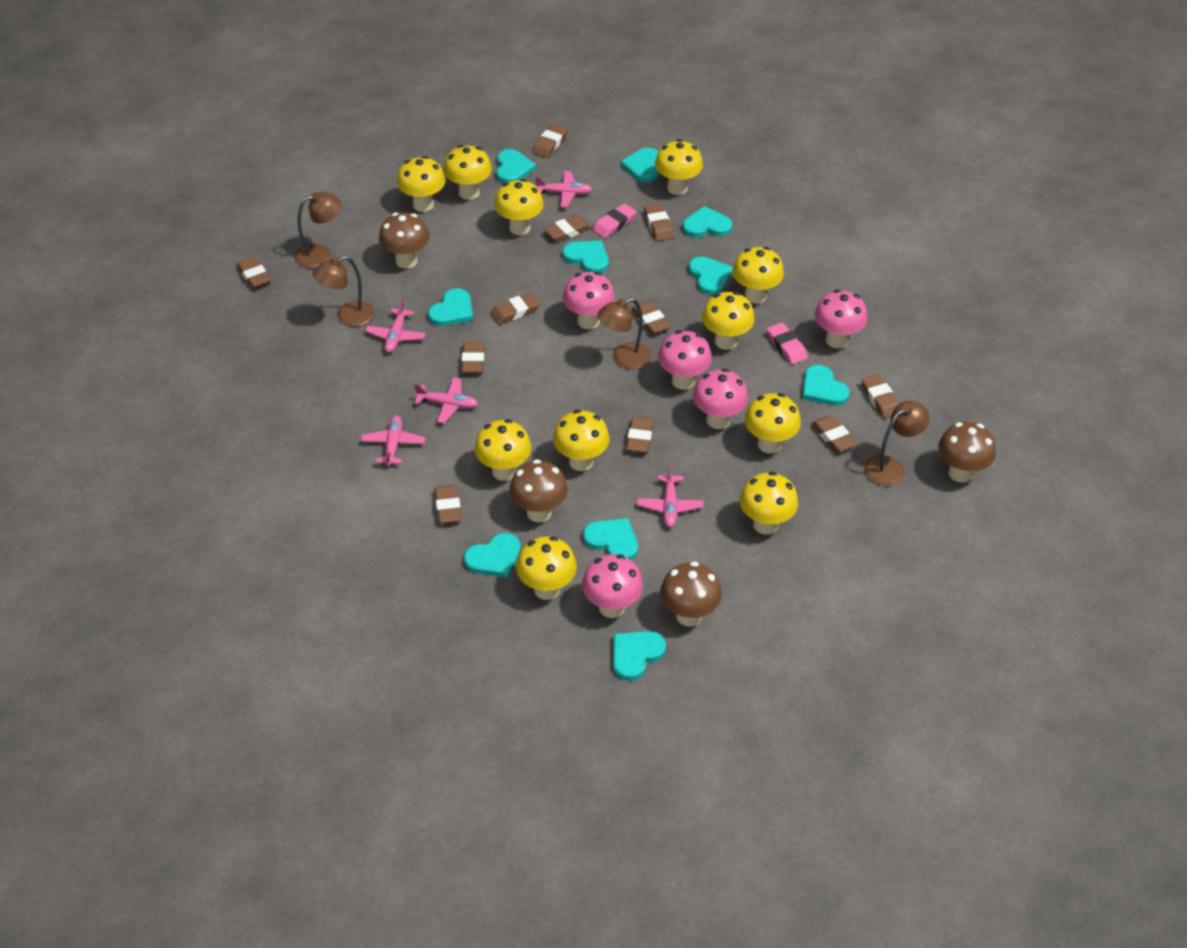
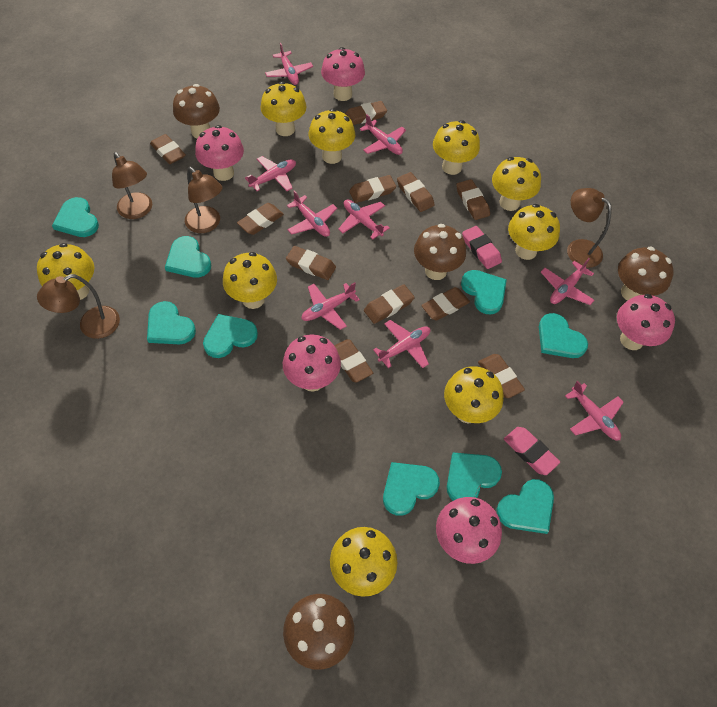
pink plane: [361,415,426,466] [365,299,426,353] [414,377,478,423] [535,171,593,207] [637,465,703,527] = 5 -> [245,156,296,191] [265,43,313,85] [287,190,337,237] [301,282,360,330] [338,199,390,240] [360,114,406,155] [373,320,430,368] [541,258,595,305] [565,381,624,440] = 9
turquoise heart: [428,288,473,326] [464,533,521,578] [496,149,536,183] [562,240,608,273] [583,518,638,560] [613,631,666,681] [621,148,659,182] [682,206,732,238] [688,256,733,295] [802,365,850,406] = 10 -> [52,197,99,237] [147,301,196,344] [165,236,211,277] [203,314,258,358] [383,462,440,516] [447,453,502,501] [461,270,507,315] [496,479,554,534] [539,313,588,358] = 9
yellow mushroom: [397,156,446,212] [443,145,492,200] [475,419,531,481] [494,179,544,235] [516,536,577,600] [553,409,609,471] [655,139,703,195] [702,292,755,350] [733,247,784,304] [740,471,798,535] [745,393,801,454] = 11 -> [37,243,94,300] [223,252,277,309] [261,82,306,136] [309,109,355,164] [330,527,397,597] [433,120,480,175] [444,366,504,423] [492,157,541,211] [508,204,560,260] = 9

